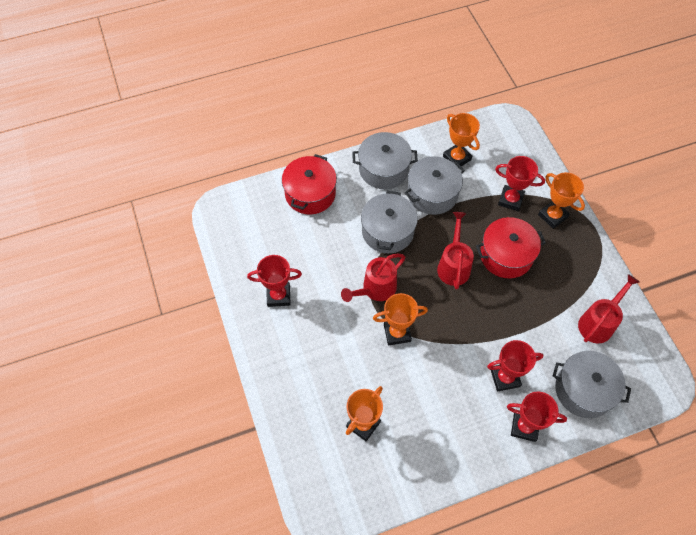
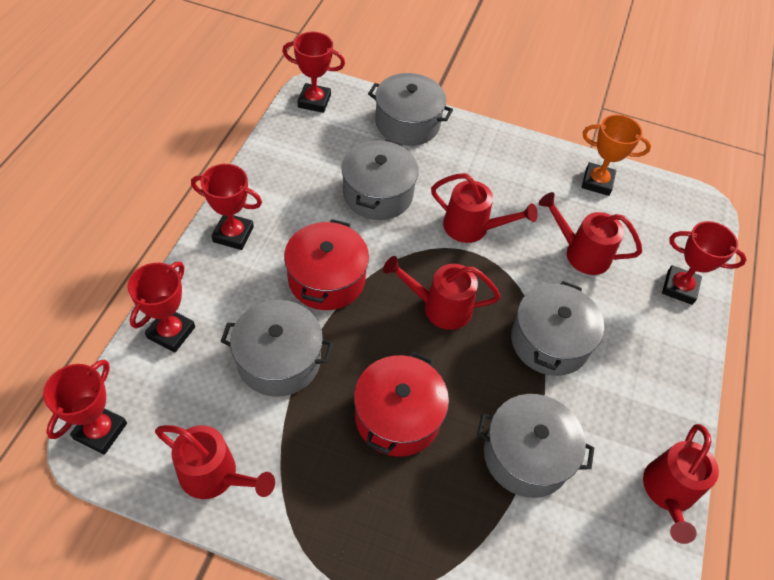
grey pot: [352,132,418,189] [361,191,418,253] [405,156,465,215] [553,351,631,418] = 4 -> [220,300,333,397] [341,139,419,220] [368,73,453,146] [477,394,594,498] [511,281,604,376] = 5
orange trophy: [346,386,383,441] [373,293,428,345] [443,113,480,168] [538,172,585,229] = 4 -> [582,114,651,196] = 1
red trophy: [247,255,302,307] [487,340,543,391] [495,156,545,211] [507,391,567,442] = 4 -> [43,359,127,455] [127,262,195,352] [191,164,262,250] [282,32,345,113] [662,221,747,305] = 5
red watering can: [341,254,406,302] [437,212,474,290] [578,274,639,343] = 3 -> [155,425,275,499] [383,256,500,330] [431,173,538,243] [539,192,642,275] [643,424,719,544] = 5

